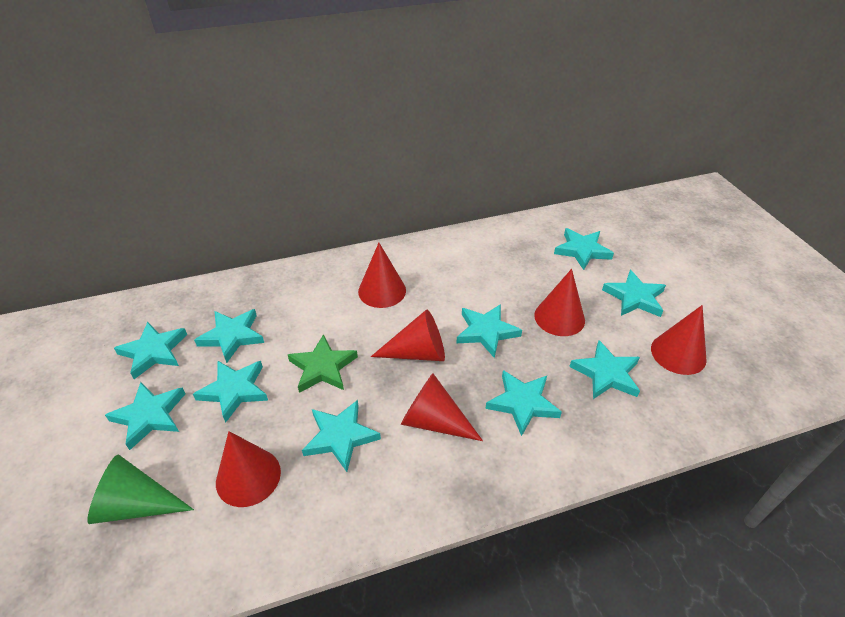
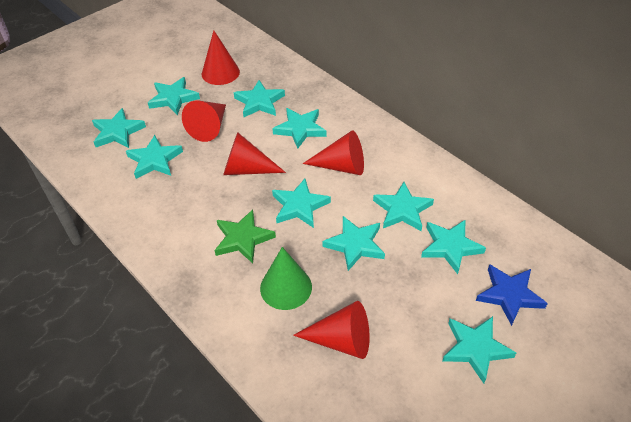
blue star: none = 0 -> [476,264,548,326] = 1
red cone: [216,431,281,507] [358,243,406,308] [371,309,445,361] [401,373,483,441] [534,269,585,336] [651,305,707,375] = 6 -> [182,101,226,142] [202,30,240,85] [223,132,286,175] [293,301,370,359] [303,130,364,175] = 5

